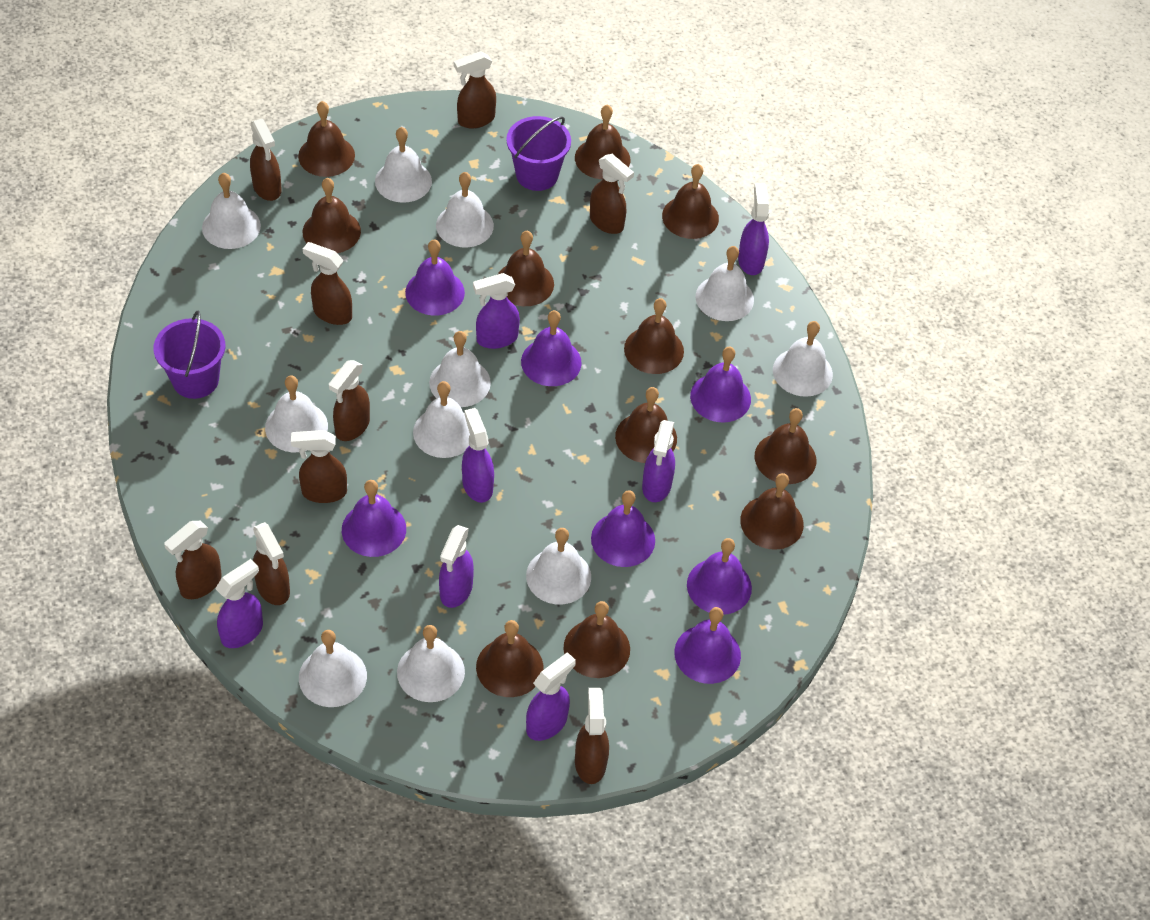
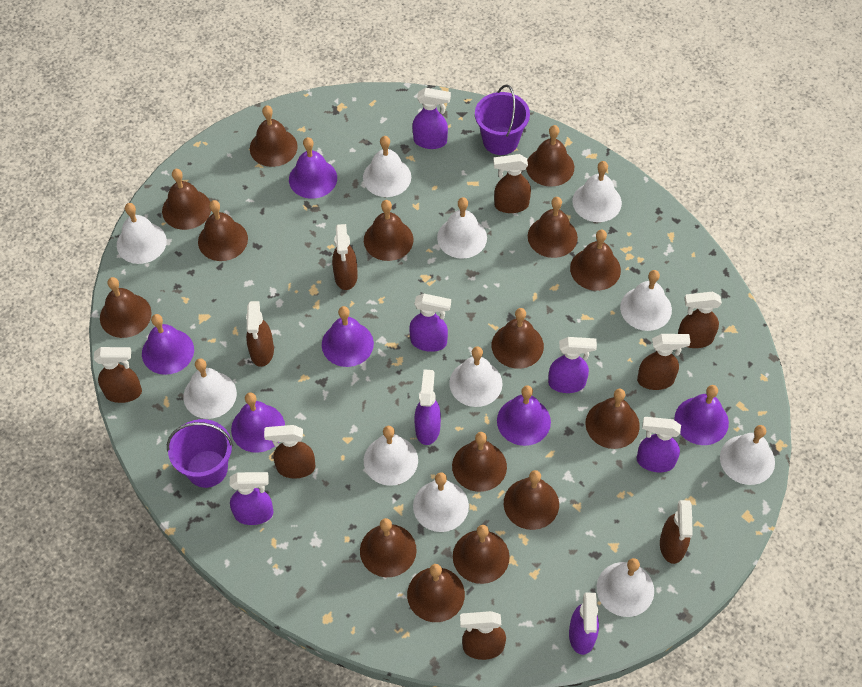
brown bell: [298,101,355,177] [303,178,361,253] [476,620,544,697] [498,231,554,306] [564,601,630,678] [575,104,630,179] [615,387,677,463] [624,298,684,374] [662,164,719,239] [740,473,804,550] [755,408,816,484] = 11 -> [100,277,152,338] [162,169,211,230] [198,200,248,261] [250,106,298,167] [360,518,417,577] [364,200,414,261] [407,564,465,622] [452,432,507,492] [453,525,510,584] [492,308,544,369] [504,470,559,530] [526,125,574,187] [528,197,578,258] [570,230,621,291] [586,389,640,449] = 15
purple bell: [342,480,406,557] [405,239,465,316] [521,310,582,386] [591,490,655,567] [674,607,741,684] [687,538,752,615] [690,347,751,423] = 7 -> [142,314,194,375] [231,392,285,453] [289,137,337,199] [322,306,374,367] [497,385,551,446] [674,385,729,445] = 6

